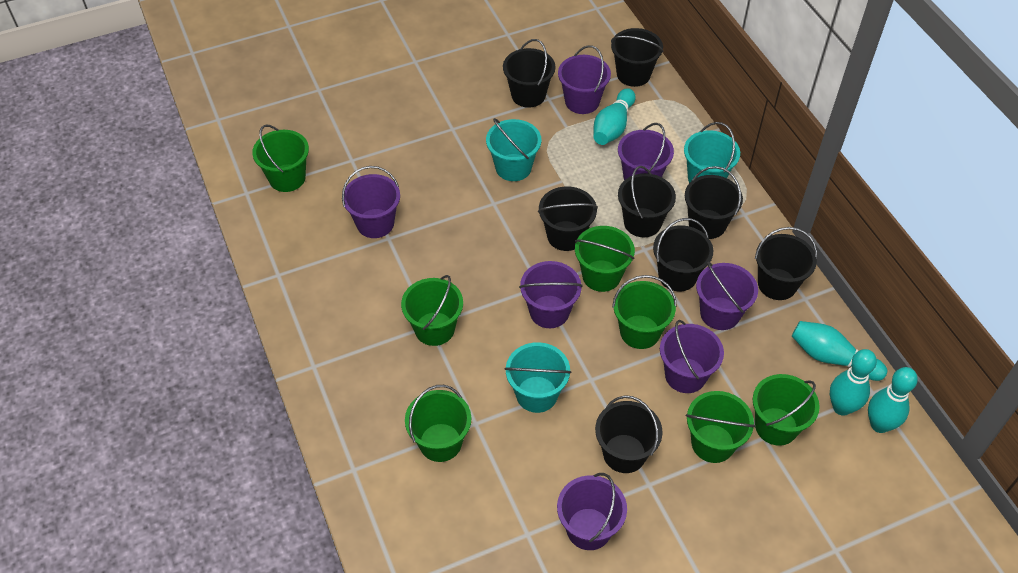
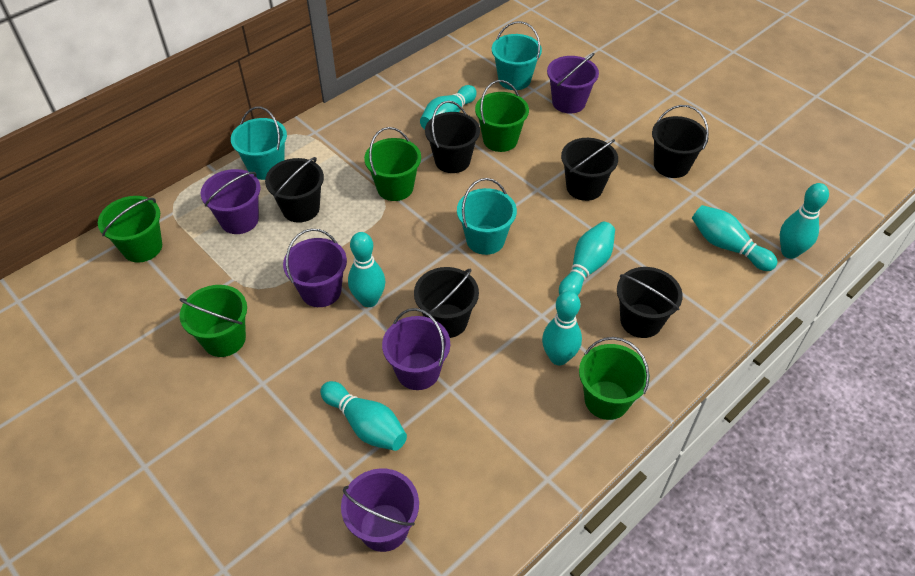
black bucket: [503,39,555,108] [538,186,598,251] [595,395,663,473] [611,28,664,87] [618,166,676,237] [653,218,713,291] [685,166,743,239] [755,227,817,300] = 8 -> [265,157,324,223] [414,267,479,338] [425,101,480,173] [561,138,618,201] [617,267,683,338] [652,105,709,178] = 6
green bucket: [252,125,309,192] [401,275,463,346] [405,385,471,462] [575,226,635,292] [612,275,677,349] [686,391,755,463] [753,374,820,446] = 7 -> [98,196,162,262] [179,285,247,357] [364,127,421,201] [475,80,529,152] [579,337,650,420] = 5
purple bucket: [342,166,400,238] [519,261,583,328] [557,473,627,550] [558,45,611,114] [618,123,674,180] [660,320,724,393] [696,262,758,330] = 7 -> [201,169,261,234] [283,229,347,307] [341,468,419,552] [382,308,450,390] [547,53,599,113] = 5
turquoise bowling pin: [593,88,636,145] [792,321,888,381] [830,349,877,416] [868,367,918,433] = 4 -> [320,381,407,451] [348,232,386,307] [420,85,477,129] [542,291,582,365] [559,222,615,295] [692,205,777,271] [780,183,829,259] = 7

